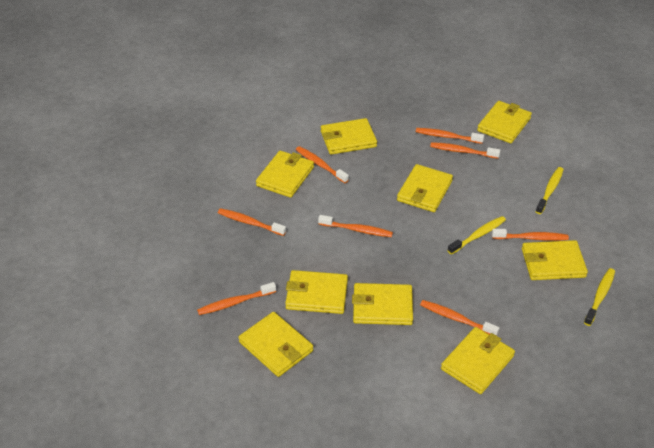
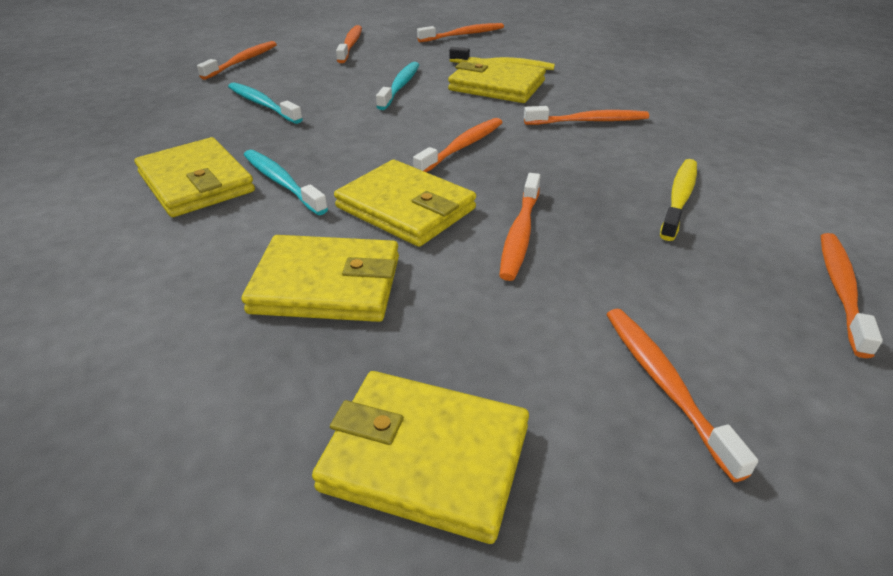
turquoise toothbrush: none = 0 -> [228,82,303,124] [244,150,328,215] [376,62,419,110] = 3
yellow toothbrush: [447,216,506,255] [536,167,564,214] [584,268,615,326] = 3 -> [449,47,555,70] [660,159,697,241] = 2
yellow wallet: [239,312,313,377] [256,151,314,198] [285,270,348,314] [321,118,377,155] [352,283,413,325] [397,164,453,212] [441,327,515,394] [477,101,532,143] [522,240,588,280] = 9 -> [135,137,255,217] [242,235,399,322] [312,371,529,544] [334,160,476,247] [448,57,546,103] = 5

